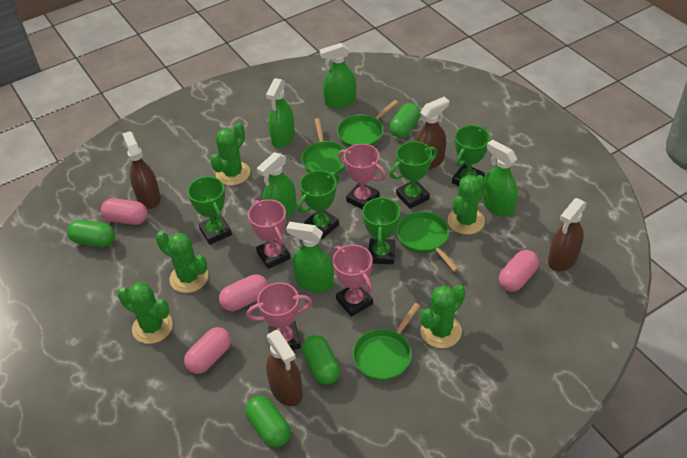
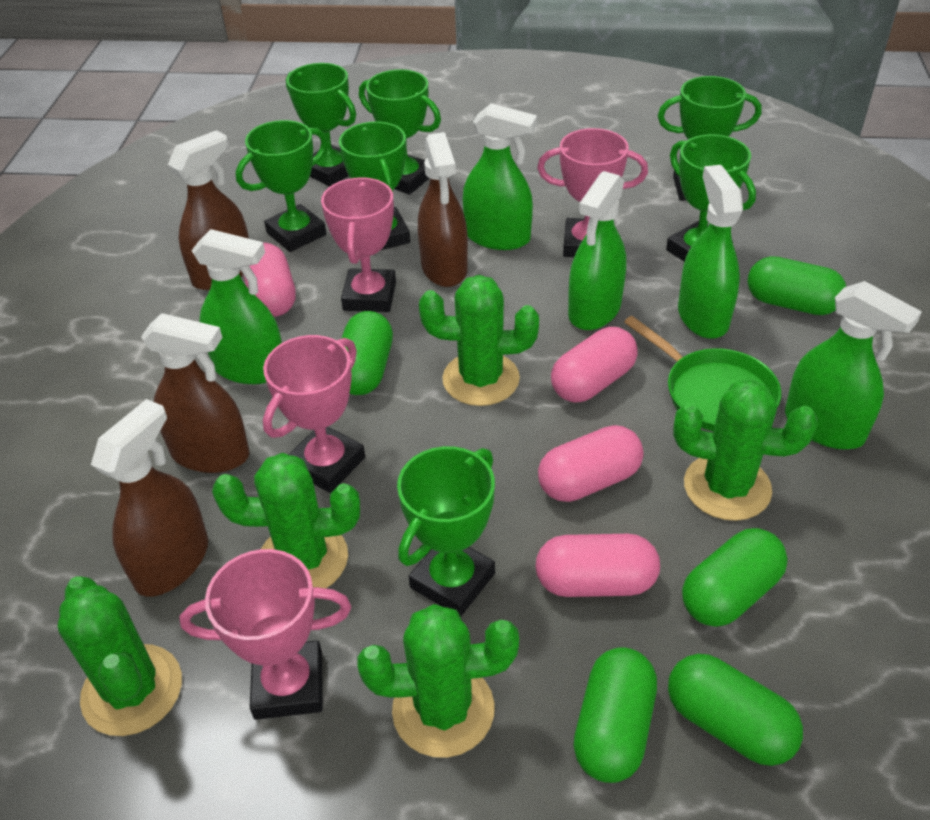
green capsule: [67,220,115,247] [245,396,291,447] [302,335,340,385] [390,103,421,138] = 4 -> [341,311,393,395] [574,647,657,783] [668,654,803,766] [682,528,788,627] [747,256,846,315] = 5
green pan: [301,118,347,174] [337,100,398,147] [353,303,420,381] [396,211,459,272] = 4 -> [624,316,781,432] = 1
green trophy: [187,176,232,245] [298,170,339,239] [362,196,400,264] [390,141,438,209] [452,125,490,186] = 5 -> [236,120,328,252] [286,63,356,187] [339,121,410,250] [359,69,441,195] [397,446,495,617] [658,76,762,201] [666,134,756,262] = 7

